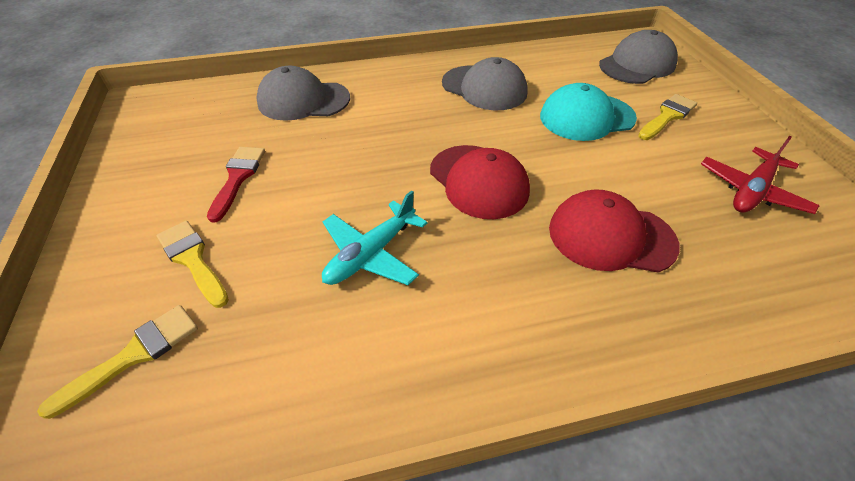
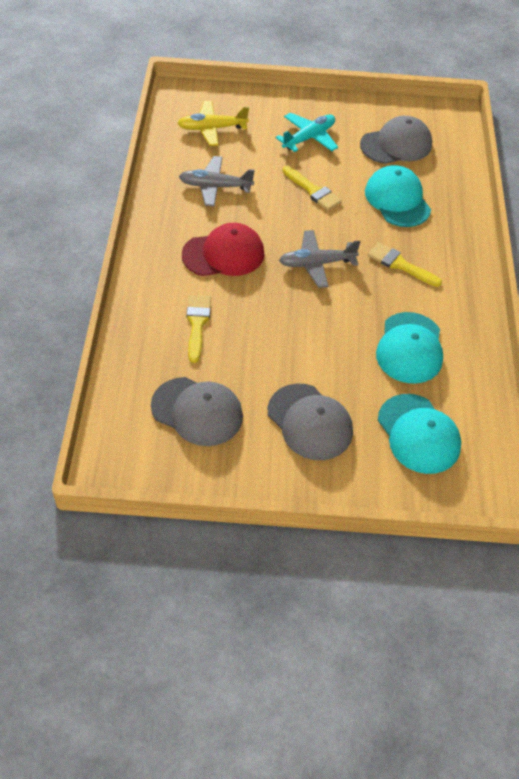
grey plane: none = 0 -> [179,156,255,206] [279,230,360,288] = 2
red brush: [207,147,265,223] = 1 -> none = 0
red cap: [430,145,530,219] [549,189,680,273] = 2 -> [182,223,265,276] = 1
red plane: [701,136,820,214] = 1 -> none = 0
turquoise cap: [540,83,637,141] = 1 -> [365,165,431,227] [376,312,443,384] [378,394,461,474] = 3
yellow plane: none = 0 -> [177,101,249,146] = 1

